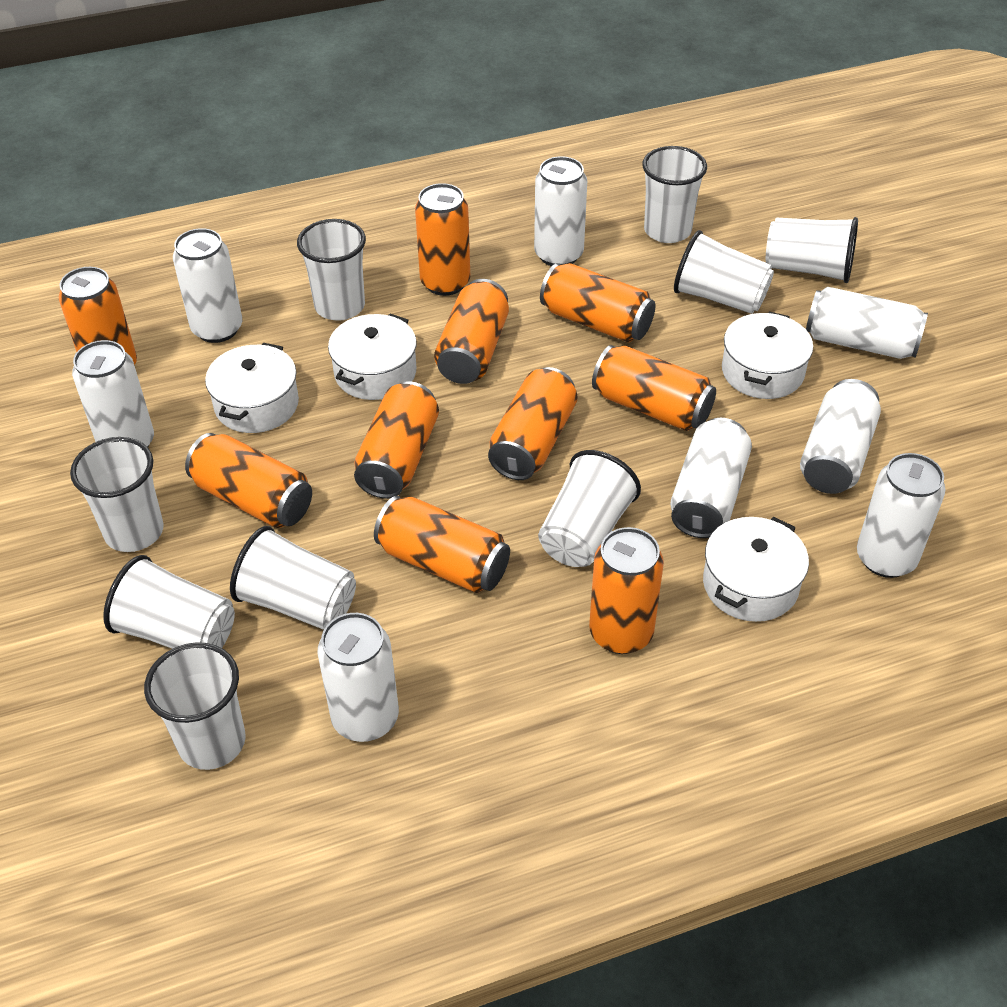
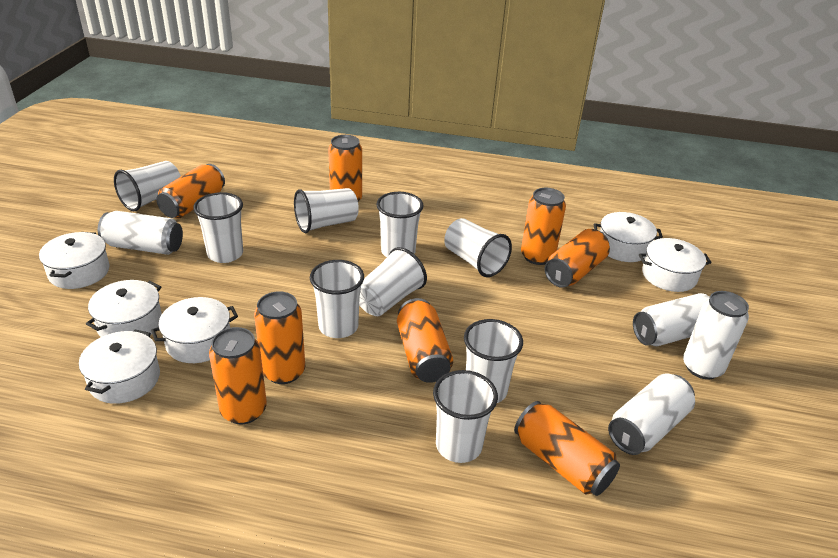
orange can: [59,267,137,365] [185,433,312,528] [354,381,439,499] [374,496,510,593] [415,183,470,296] [434,279,509,384] [488,367,577,480] [540,263,655,342] [589,527,664,654] [592,345,716,431] = 10 -> [156,164,225,218] [209,327,267,425] [254,291,305,384] [328,135,362,202] [397,298,453,383] [514,401,620,496] [521,188,566,265] [545,229,610,288] = 8
white can: [72,340,154,447] [173,228,242,343] [317,613,399,742] [534,156,587,266] [670,418,752,538] [800,379,881,494] [806,287,928,359] [857,453,946,578] = 8 -> [98,211,183,255] [608,374,695,455] [633,293,710,346] [683,291,749,380] = 4
white pot: [205,343,299,433] [328,314,417,400] [703,517,809,622] [722,312,813,399] = 4 -> [39,232,110,289] [79,330,160,404] [86,280,162,337] [151,297,238,363] [594,212,663,262] [639,238,712,292] = 6

